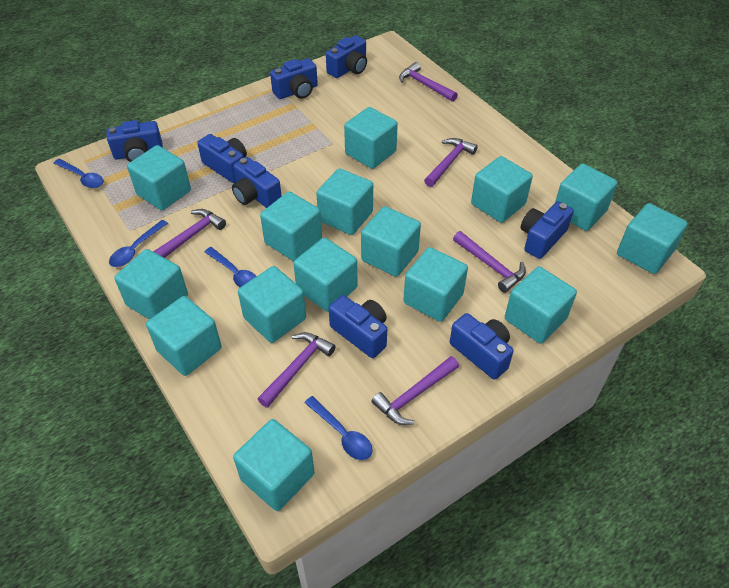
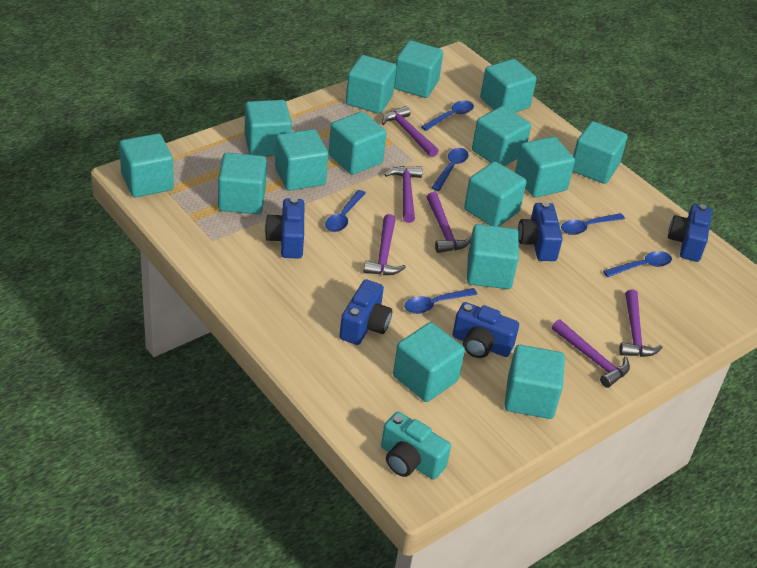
blue camera: [106,120,163,162] [197,134,247,183] [232,157,282,208] [270,58,318,99] [326,35,367,78] [329,295,387,358] [450,313,514,380] [521,201,574,259] = 8 -> [265,198,304,259] [339,279,392,345] [452,302,519,358] [518,202,563,261] [668,204,712,262] = 5
blue spoon: [54,159,104,188] [109,220,168,267] [204,247,256,287] [304,396,373,460] = 4 -> [325,190,366,232] [404,288,478,314] [421,101,474,131] [431,148,469,191] [561,213,625,235] [603,251,672,277] = 6
turquoise camera: none = 0 -> [381,412,451,479] = 1

